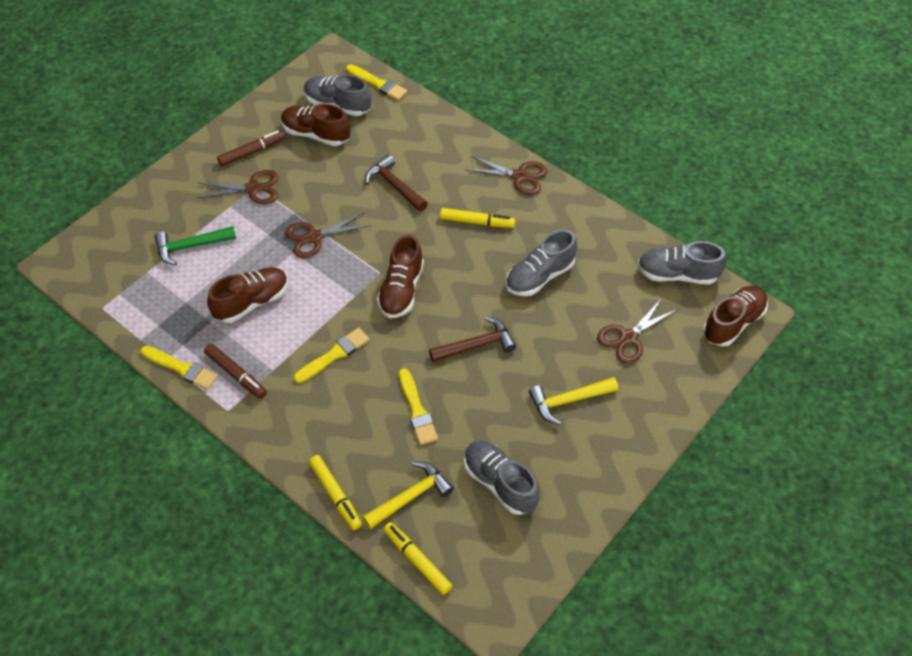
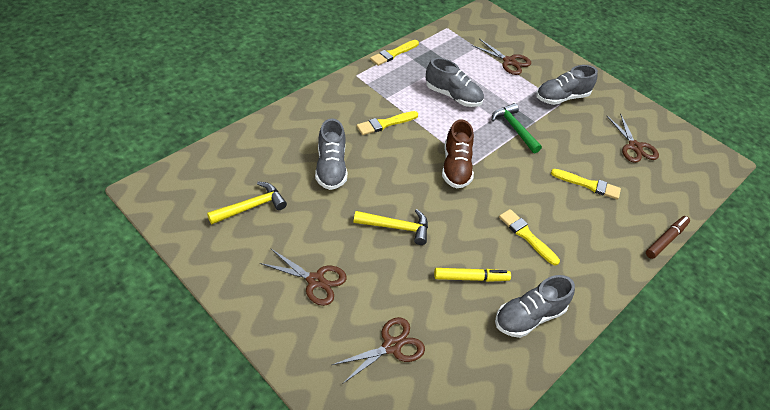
brown hammer: [365,154,428,212] [429,316,516,362] = 2 -> none = 0
brown marker: [204,344,267,399] [217,130,285,166] = 2 -> [646,216,690,259] = 1
brown shoe: [207,267,288,323] [281,104,351,146] [377,235,424,318] [703,286,768,347] = 4 -> [442,119,474,188] = 1
yellow marker: [309,455,362,530] [383,522,452,595] [440,208,515,228] = 3 -> [434,268,511,282] = 1

